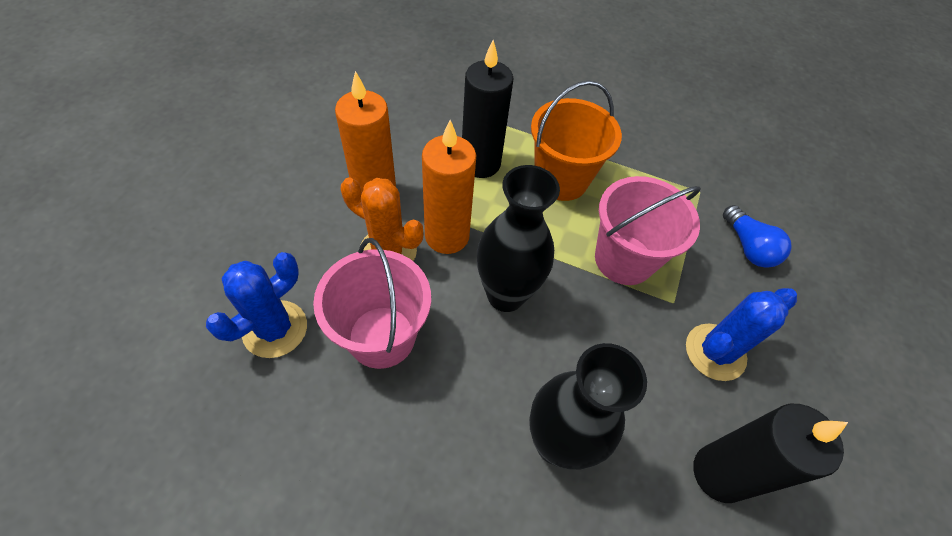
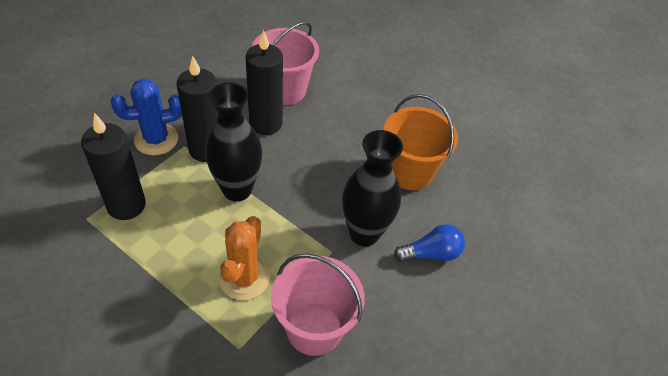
black candle: [462,40,513,178] [693,404,848,503] = 2 -> [81,113,146,220] [176,56,218,162] [246,30,283,135] = 3
blue cactus: [206,252,307,358] [686,288,797,381] = 2 -> [111,78,182,155] = 1
orange candle: [335,71,396,192] [422,120,476,254] = 2 -> none = 0

